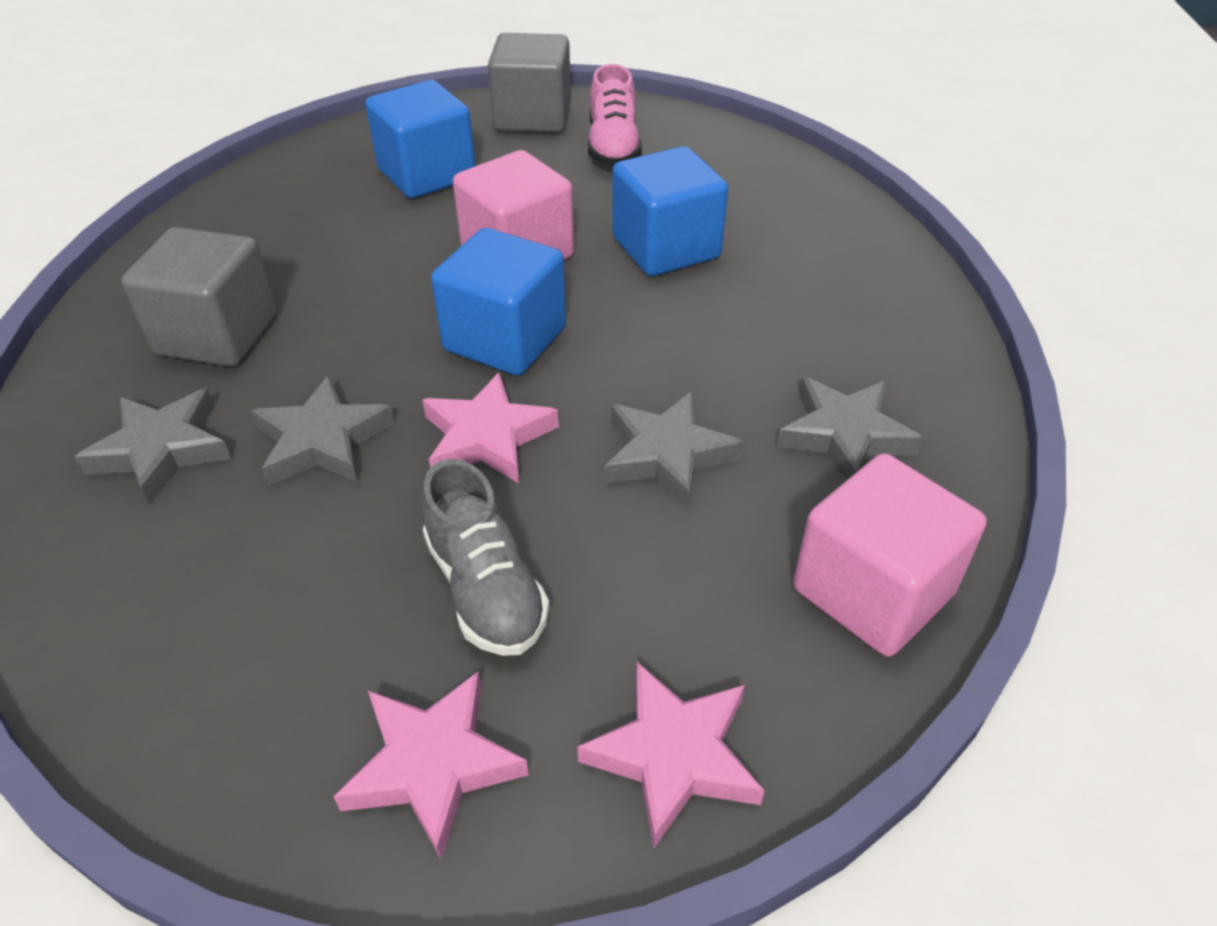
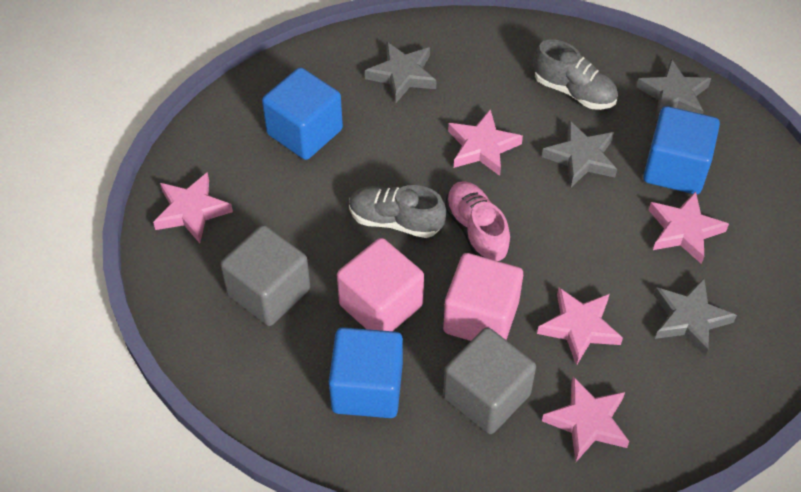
grey shoe: [422,459,550,656] = 1 -> [349,185,446,238] [533,39,618,110] = 2
pink star: [333,671,529,860] [422,372,559,483] [577,662,765,848] = 3 -> [153,172,233,243] [448,109,523,176] [537,287,623,366] [542,376,629,462] [649,191,729,264] = 5

